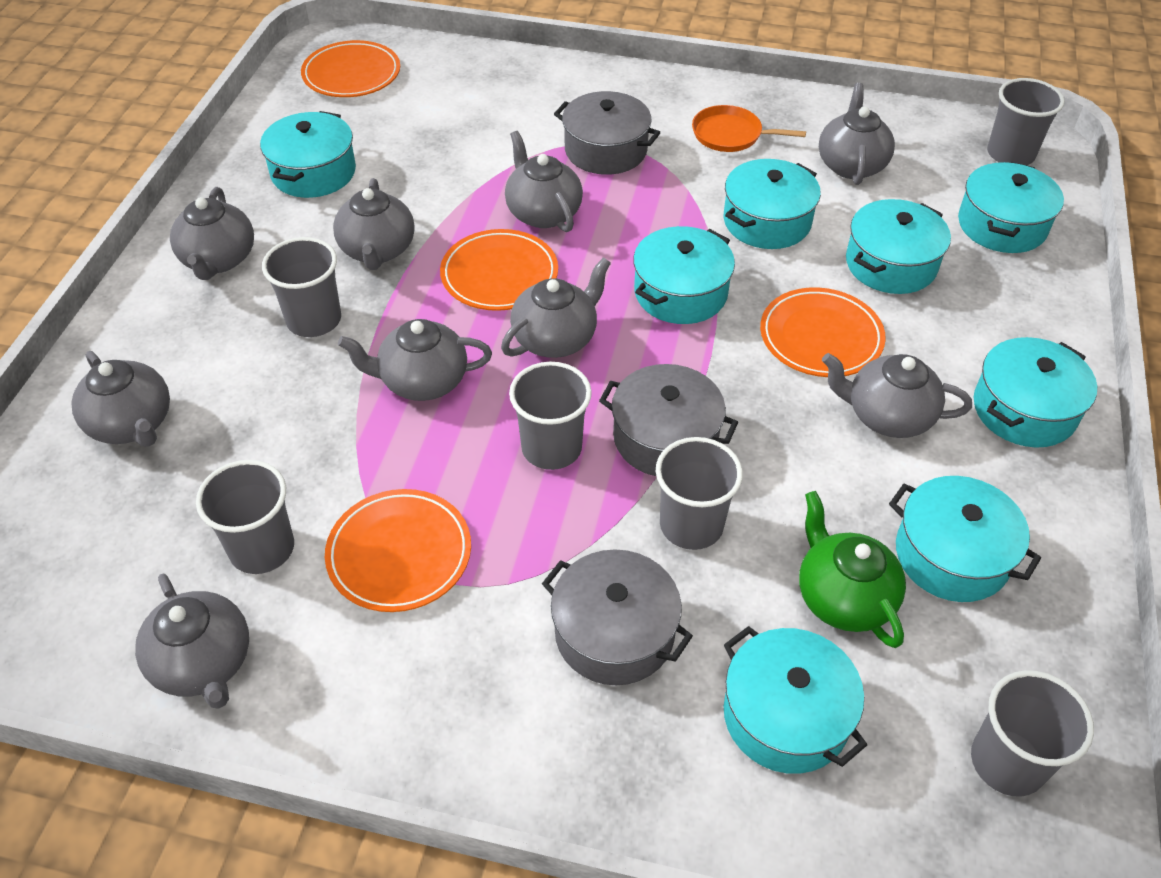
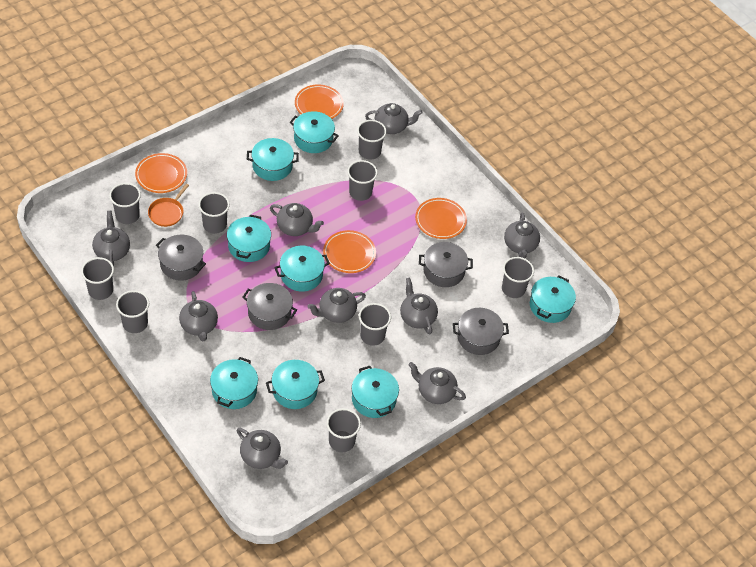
green teapot: [799,491,906,648] = 1 -> none = 0
grey cup: [196,460,294,574] [262,237,341,337] [509,362,592,470] [656,437,743,550] [971,670,1094,797] [987,78,1065,165] = 6 -> [81,257,114,300] [109,183,141,224] [116,290,149,333] [198,192,230,234] [327,408,361,452] [348,160,378,201] [357,120,387,160] [359,303,391,346] [502,257,534,298] = 9
grey pot: [542,549,693,685] [554,91,660,175] [599,364,738,476] = 3 -> [156,235,206,281] [242,283,297,330] [419,242,473,287] [453,308,509,355] = 4

